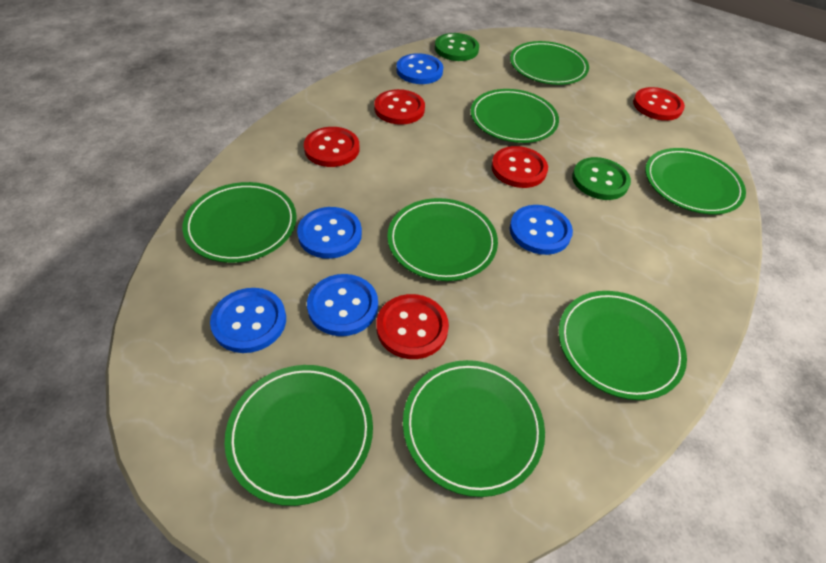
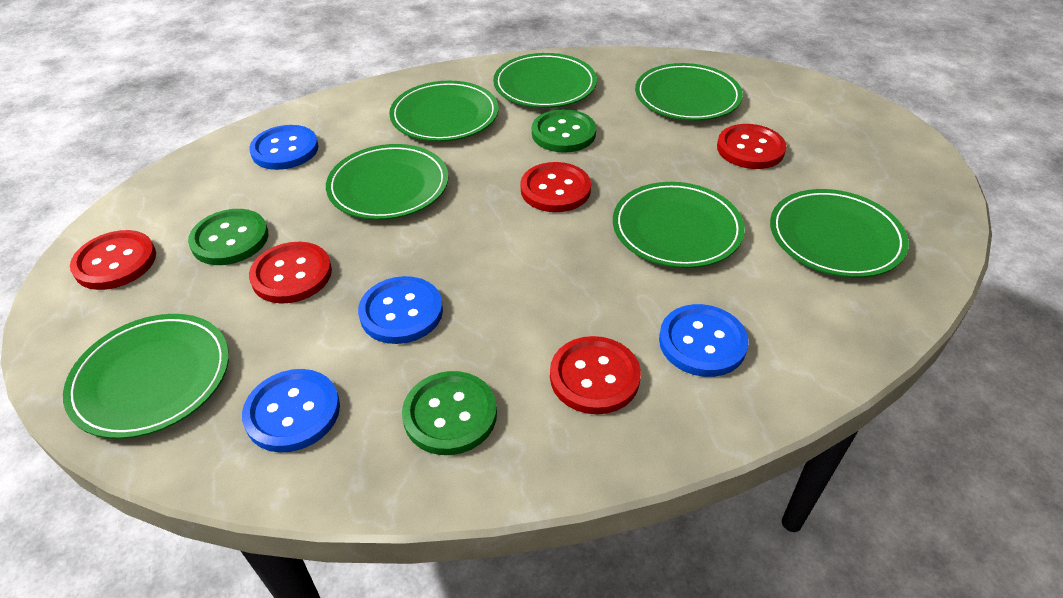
blue button: [210,288,286,353] [297,207,362,259] [307,274,378,336] [396,53,443,84] [510,205,573,255] = 5 -> [242,369,340,453] [249,125,319,170] [358,276,443,344] [659,304,749,377] = 4
green button: [435,33,479,61] [572,157,631,200] = 2 -> [188,209,268,265] [402,371,497,455] [532,109,596,153] = 3
green plate: [183,182,297,263] [225,365,373,506] [387,198,498,281] [403,360,545,497] [471,89,559,143] [510,41,589,85] [558,291,687,400] [645,148,746,214] = 8 -> [63,314,229,439] [326,144,449,220] [389,81,499,142] [493,53,597,108] [613,182,745,268] [635,63,743,121] [770,189,909,278] = 7

